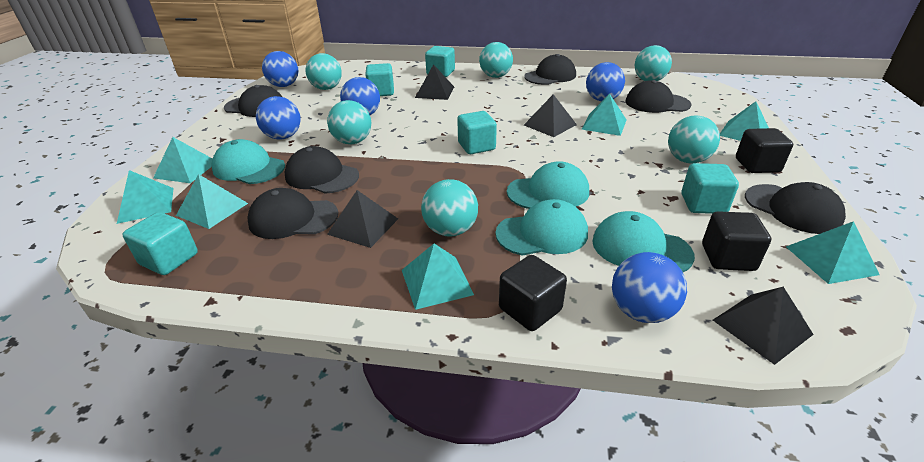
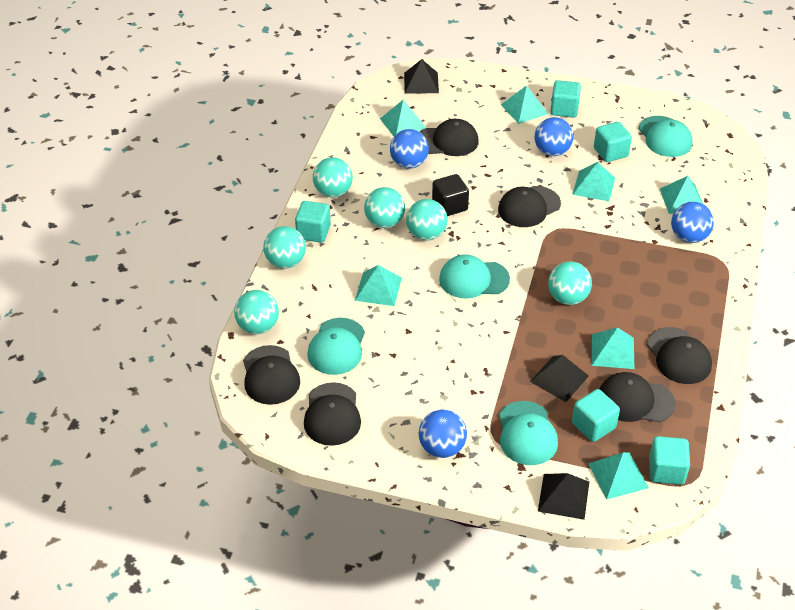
black cube: [499,255,567,331] [702,211,771,271] [736,128,793,173] = 3 -> [432,174,469,216] = 1
black pyramid: [327,190,398,248] [415,64,454,100] [524,94,577,137] [713,287,814,365] = 4 -> [404,59,439,94] [530,355,589,402] [538,473,589,520] = 3
blue ball: [256,96,301,139] [262,51,299,87] [340,77,380,115] [586,62,625,101] [612,252,687,323] = 5 -> [390,129,429,169] [418,409,467,458] [535,117,573,156] [671,202,714,243] = 4

